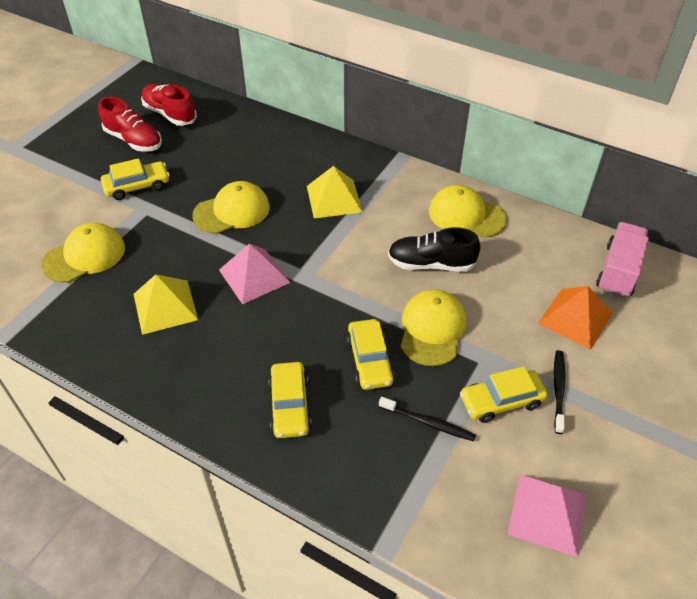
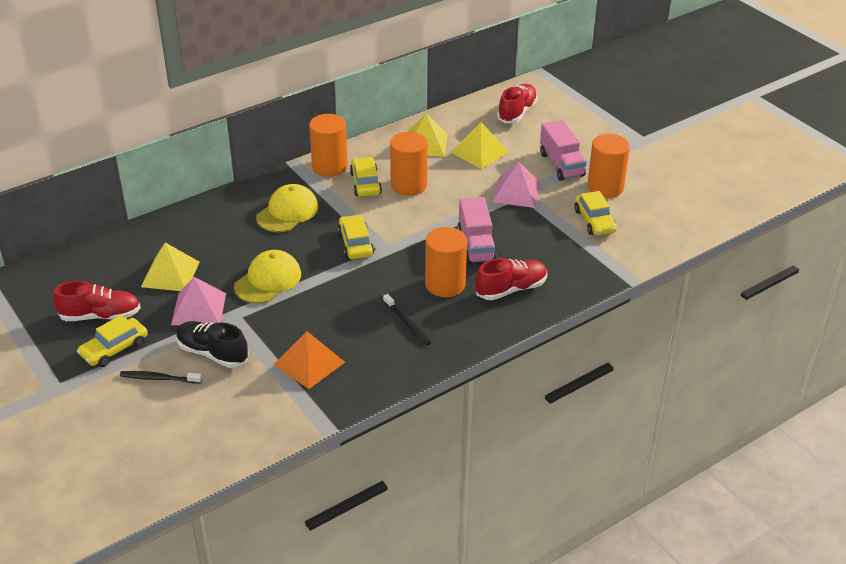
orange cylinder: none = 0 -> [309,114,348,177] [390,132,427,196] [425,227,467,297] [587,134,630,198] = 4
pink truck: [596,222,649,298] = 1 -> [457,197,496,264] [540,120,587,181] = 2
red shoe: [98,97,162,152] [141,84,197,126] = 2 -> [53,281,141,321] [475,258,547,300] [497,84,538,123] = 3
yellow cap: [42,223,125,283] [192,181,270,234] [401,289,466,366] [429,185,507,238] = 4 -> [234,250,301,304] [256,184,318,232] = 2
yellow pyramid: [134,274,198,335] [307,166,362,218] = 2 -> [141,243,200,291] [408,114,448,157] [451,122,508,169] = 3

